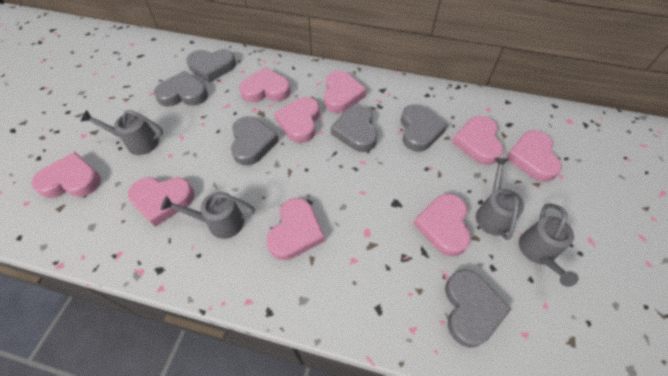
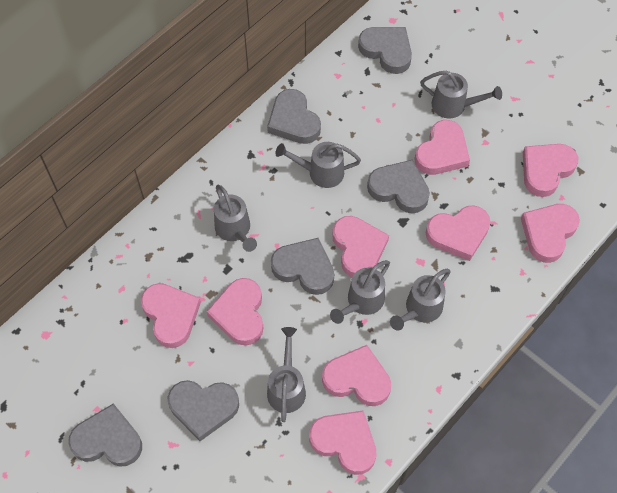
grey watering can: [81,110,163,155] [161,192,255,239] [476,158,524,240] [519,203,579,287] = 4 -> [214,185,257,252] [267,327,306,422] [275,142,361,188] [330,260,390,324] [390,269,451,331] [420,70,502,118] = 6

